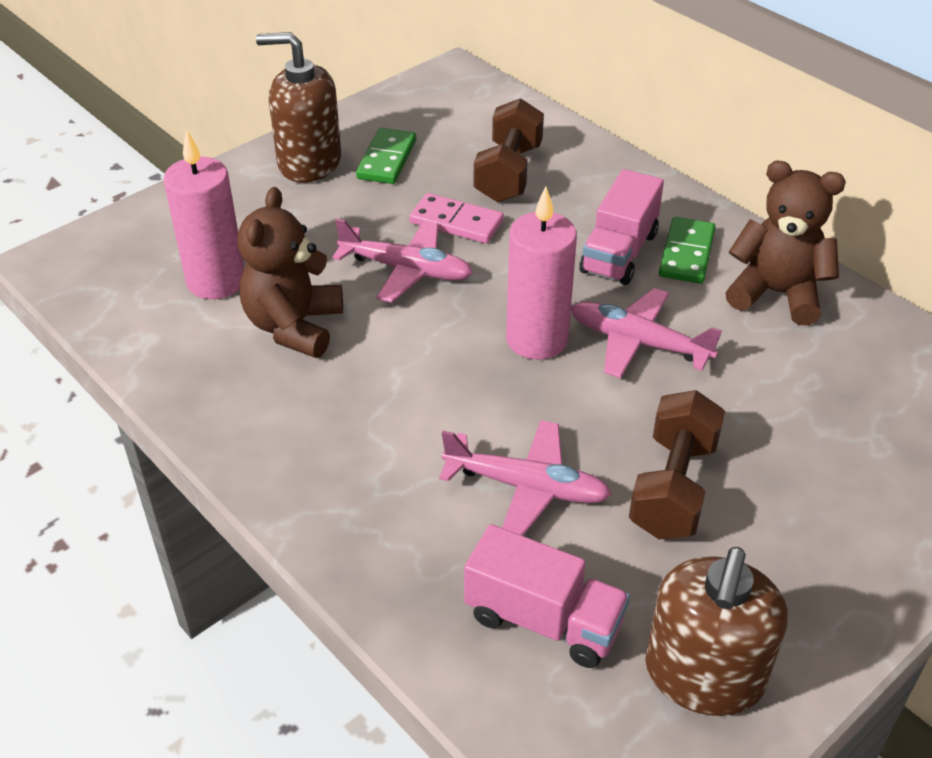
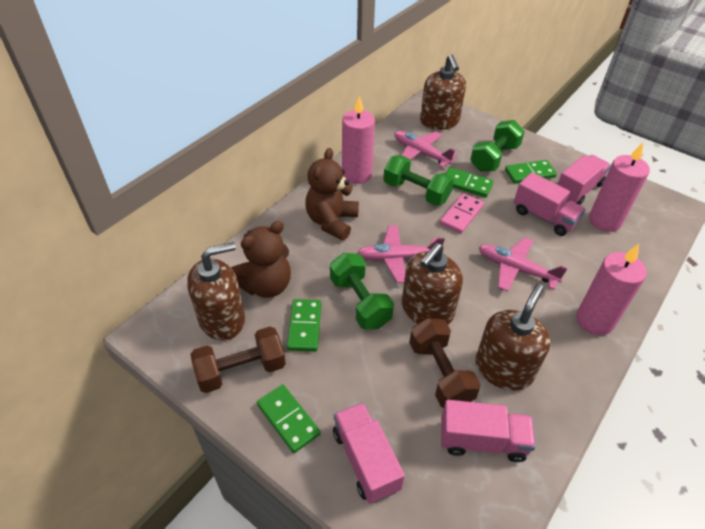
brown soap dispenser: [256,32,341,183] [645,547,788,716] = 2 -> [187,242,245,340] [402,243,463,324] [420,54,466,130] [475,284,551,391] = 4
green domino: [356,128,416,184] [659,217,715,284] = 2 -> [257,385,321,453] [287,299,321,351] [446,167,494,197] [505,160,557,184] = 4
green dumbbell: none = 0 -> [330,253,394,329] [383,155,454,206] [470,120,525,172] = 3
pink candle: [163,130,244,299] [506,187,577,360] = 2 -> [342,96,375,184] [576,244,647,336] [589,143,650,232] = 3
pink truck: [464,524,630,668] [579,169,664,285] = 2 -> [333,402,405,504] [441,400,536,462] [514,172,586,236] [557,155,611,205] = 4

